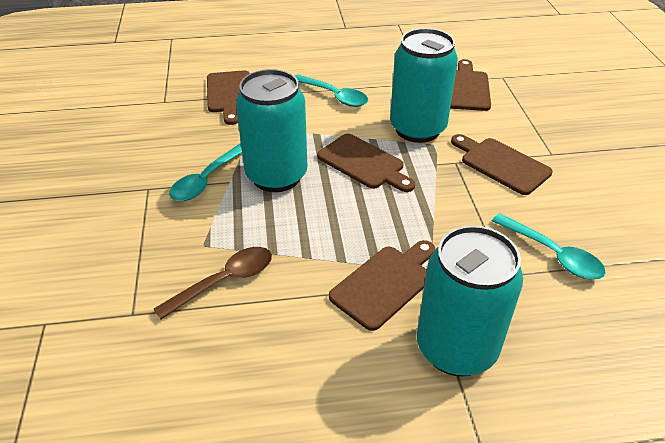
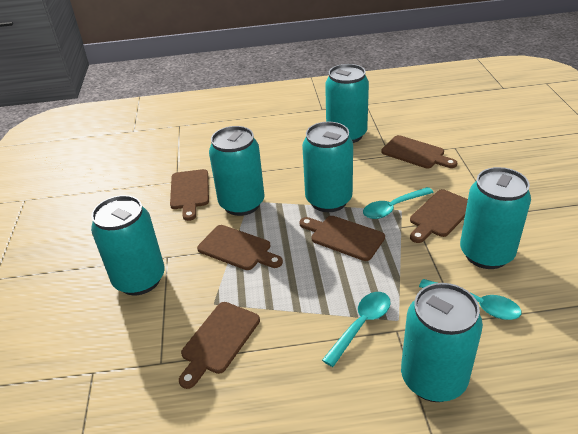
brown cutting board: [207,70,250,125] [317,134,415,192] [329,240,435,331] [450,59,491,111] [451,134,553,195] = 5 -> [170,169,209,221] [179,302,260,389] [197,225,283,270] [299,216,385,261] [381,135,457,168] [410,189,468,243] = 6
brown spoon: [154,247,272,320] = 1 -> none = 0
turquoise can: [236,69,307,192] [390,28,458,143] [417,225,523,376] = 3 -> [91,195,165,295] [209,126,265,216] [302,122,353,212] [325,64,369,143] [401,283,483,402] [460,167,531,269] = 6

